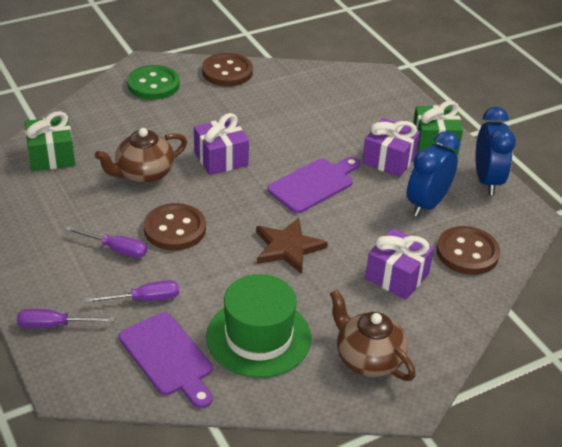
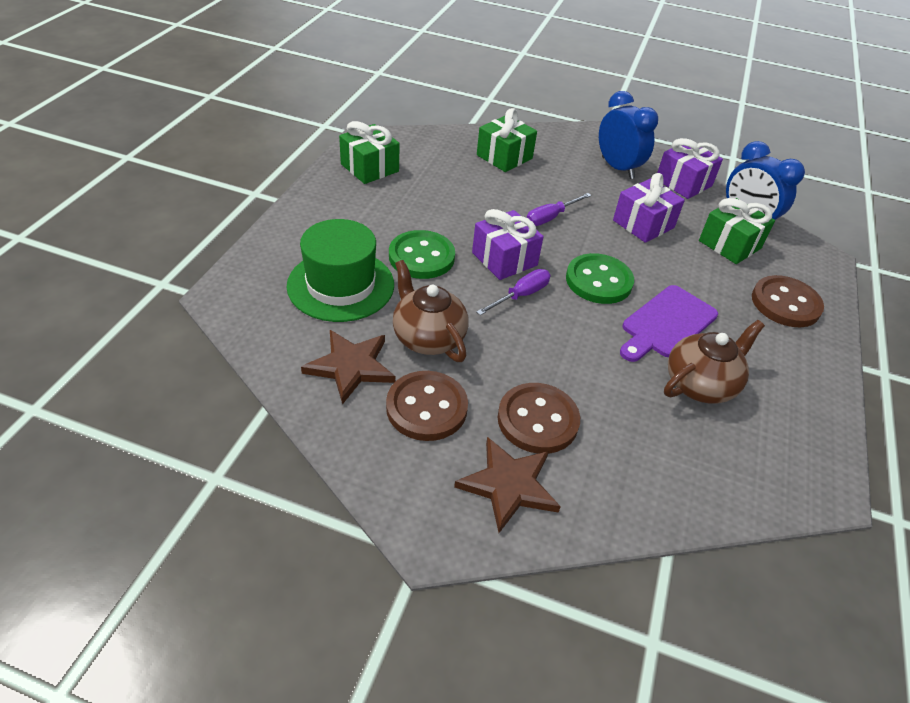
brown star: [256,218,328,274] = 1 -> [301,330,395,405] [454,437,561,533] = 2
green button: [127,65,180,100] = 1 -> [389,230,455,279] [566,253,634,304] = 2
green gift: [25,111,75,171] [413,101,463,155] = 2 -> [339,121,400,184] [477,108,537,172] [699,198,775,264] = 3
purple cutting board: [119,312,212,408] [267,157,360,213] = 2 -> [620,285,718,362] = 1
purple screwdriver: [17,309,114,329] [66,227,147,258] [85,280,179,303] = 3 -> [476,269,551,316] [527,193,591,226] = 2

